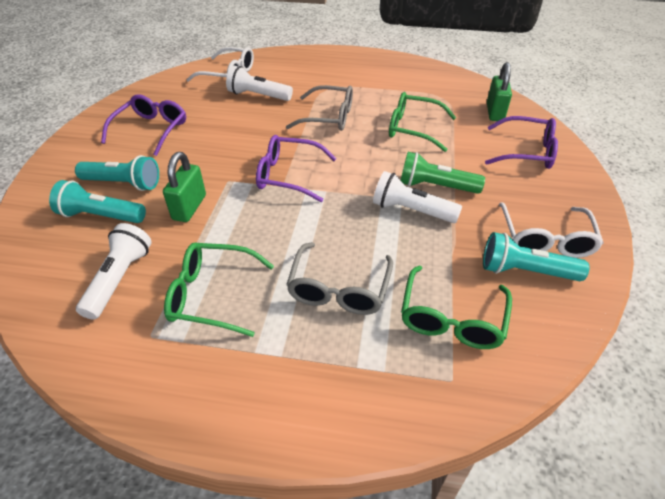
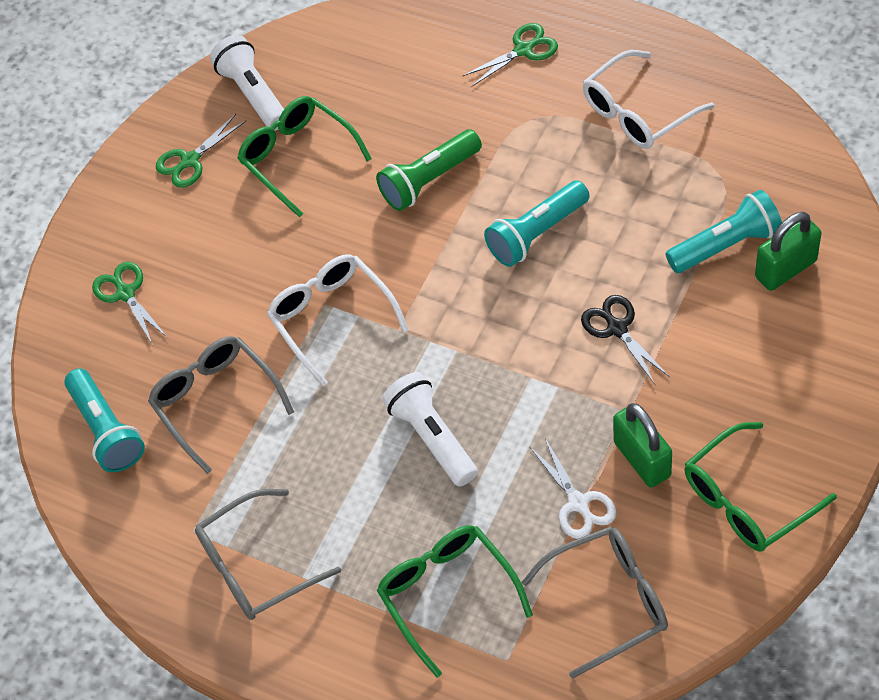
black scissors: none = 0 -> [581,295,670,384] = 1
green scissors: none = 0 -> [92,261,168,345] [156,114,246,188] [463,23,558,87] = 3
grey glasses: [286,85,353,131] [286,242,393,315] = 2 -> [148,336,294,474] [195,489,341,620] [521,526,668,679] = 3
purple glasses: [101,94,186,156] [256,135,337,202] [485,116,558,169] = 3 -> none = 0
white flashlight: [76,223,151,320] [226,65,293,101] [373,171,462,223] = 3 -> [210,35,284,131] [382,372,478,487] = 2
white scissors: none = 0 -> [529,438,617,539] = 1

